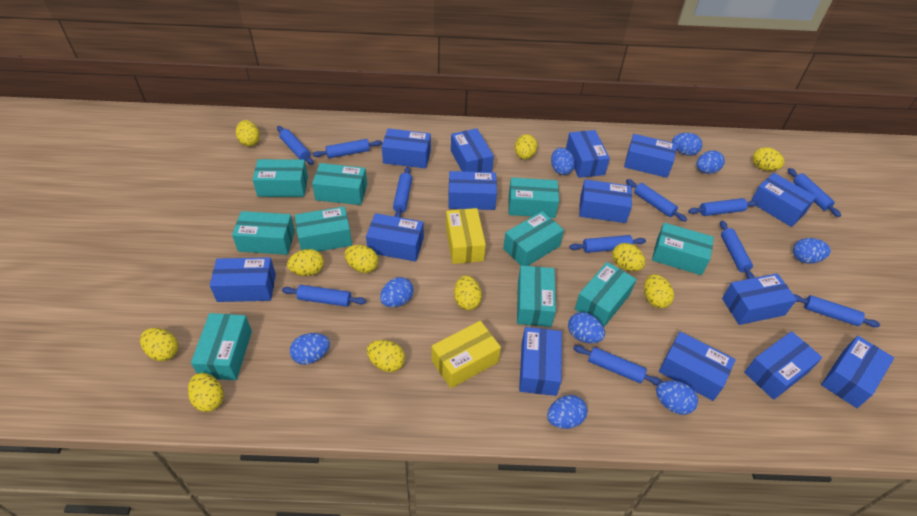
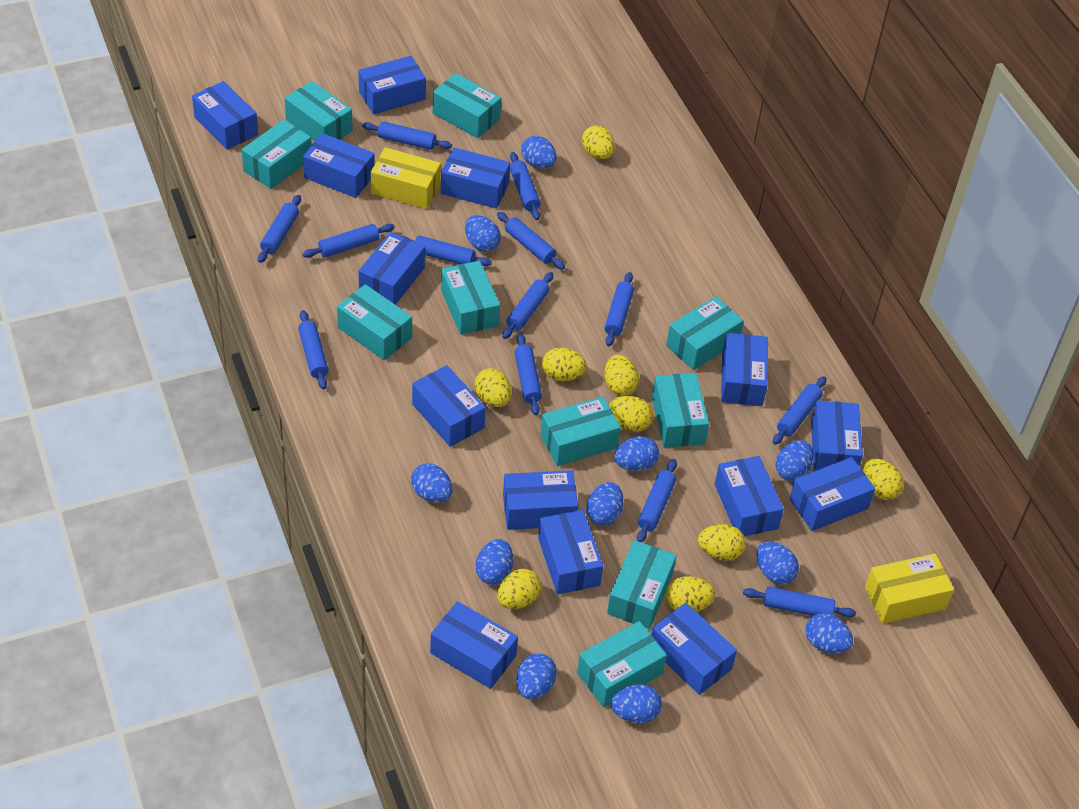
blue egg: [290,333,330,365] [380,277,414,307] [547,395,587,429] [551,148,575,175] [568,312,605,343] [656,381,698,415] [672,133,702,156] [696,150,725,174] [793,238,831,263] = 9 -> [411,463,453,502] [465,215,501,252] [475,539,513,585] [516,653,557,700] [521,136,557,169] [586,482,623,526] [611,684,662,723] [614,436,659,472] [757,541,799,584] [776,440,813,481] [805,613,853,654] = 11
blue rolling pin: [277,126,314,165] [282,285,366,307] [313,139,382,158] [393,167,412,218] [569,235,646,253] [573,345,662,386] [626,179,687,222] [689,198,758,216] [720,220,754,279] [788,168,841,217] [793,294,880,327] = 11 -> [258,195,301,263] [298,310,329,389] [303,224,395,258] [362,121,452,150] [402,235,492,266] [497,212,565,270] [502,272,553,339] [510,152,541,220] [515,334,542,415] [604,272,634,346] [637,459,677,542] [743,587,856,618] [773,376,826,445] = 13
yellow egg: [140,328,178,361] [188,373,224,412] [236,120,260,147] [287,249,324,276] [345,245,378,273] [367,340,405,372] [454,276,482,310] [515,134,537,160] [612,243,646,271] [644,274,674,308] [753,147,785,171] = 11 -> [475,368,511,407] [497,569,541,609] [542,347,587,381] [582,125,615,159] [604,355,639,396] [609,396,653,432] [666,576,716,612] [698,524,746,561] [863,459,904,500] = 9

